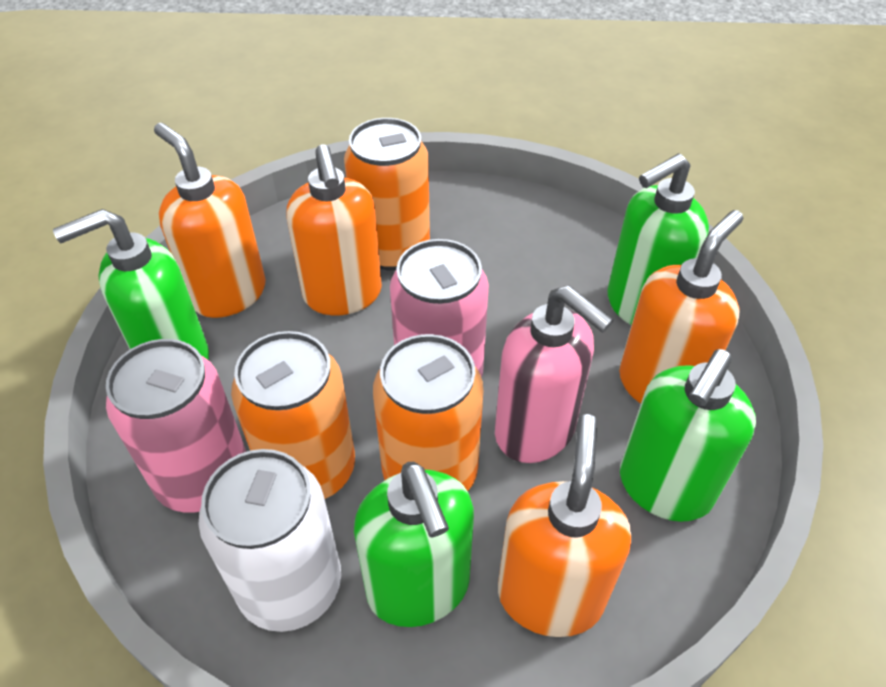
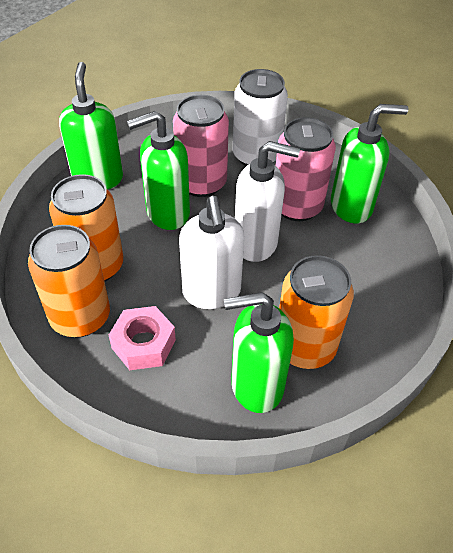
orange soap dispenser: [154,123,266,318] [287,144,382,315] [498,414,631,637] [619,210,743,403] = 4 -> none = 0
pink nut: none = 0 -> [109,306,176,370] = 1
pink soap dispenser: [495,285,613,463] = 1 -> none = 0
white soap dispenser: none = 0 -> [179,196,244,309] [235,141,300,262] = 2

